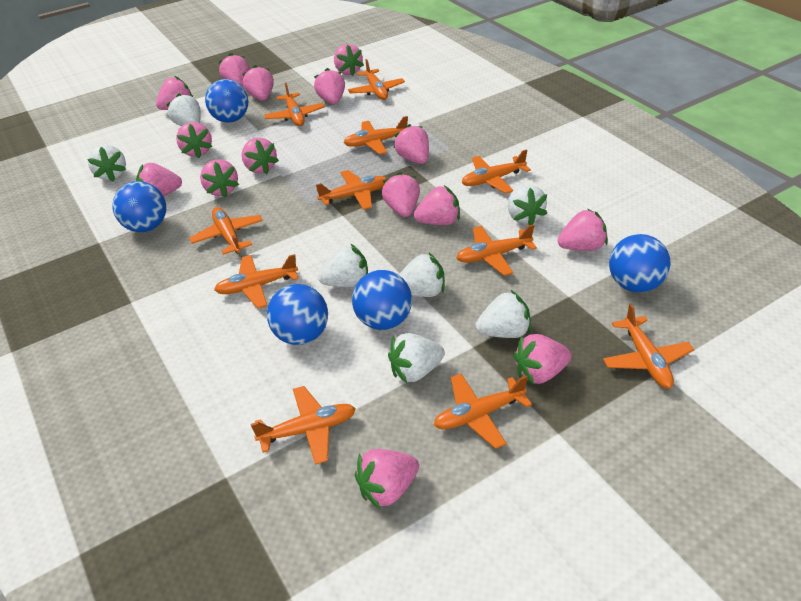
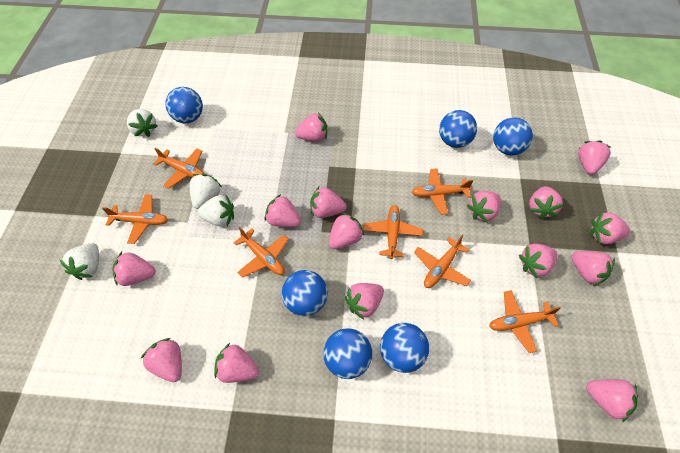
blue ball: [112,181,166,232] [205,79,248,123] [267,284,328,345] [352,270,412,330] [609,234,670,293] = 5 -> [165,87,203,123] [282,270,328,316] [323,328,372,379] [380,323,429,373] [439,110,477,148] [493,117,533,156] = 6
orange plane: [189,207,263,255] [214,254,298,308] [251,386,356,465] [264,83,324,126] [316,170,387,210] [343,116,408,155] [348,59,405,100] [434,374,532,449] [456,224,537,276] [462,149,531,194] [603,304,694,389] = 11 -> [102,194,168,244] [153,148,204,189] [234,227,289,278] [363,205,423,259] [412,168,473,215] [414,234,471,288] [489,290,561,353] = 7
white strawberry: [87,145,126,182] [166,93,201,126] [318,243,368,287] [388,333,445,383] [399,253,445,297] [476,290,531,338] [508,185,547,225] = 7 -> [60,243,99,280] [127,109,158,137] [190,174,222,209] [197,195,234,227] = 4

